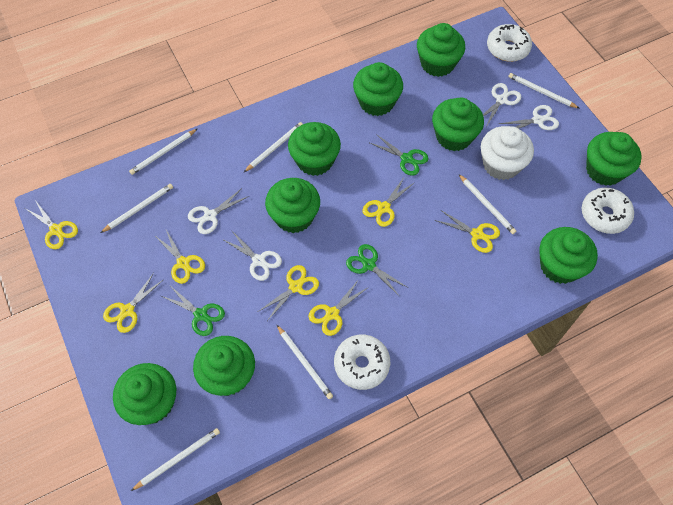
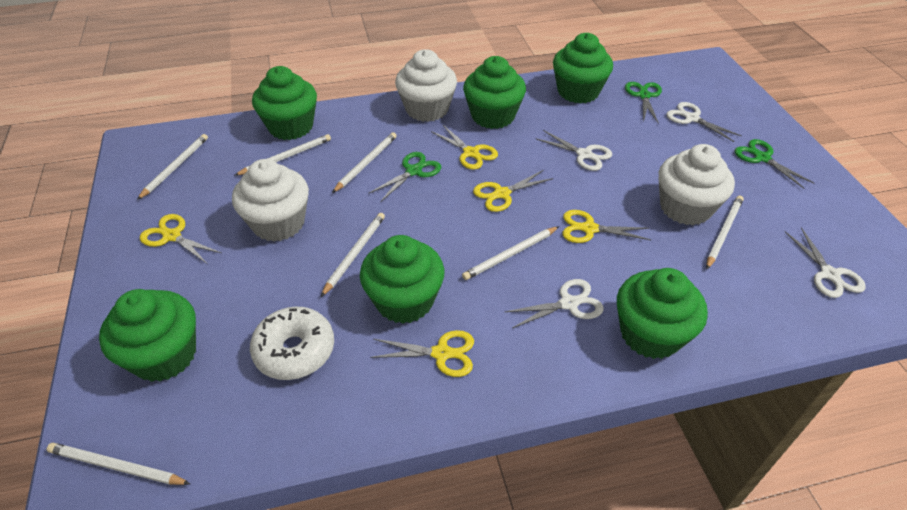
green cupcake: [113,363,176,425] [193,336,255,396] [265,178,320,233] [288,122,341,176] [353,62,403,116] [417,23,465,77] [432,97,484,151] [539,227,598,284] [586,132,642,186] = 9 -> [99,289,196,382] [252,66,317,140] [360,235,444,324] [463,56,526,129] [553,33,613,104] [617,268,708,359] = 6
white cupcake: [481,126,534,180] = 1 -> [232,159,309,242] [395,49,457,122] [659,144,735,225] = 3
white donut: [334,335,390,390] [487,24,532,62] [582,188,634,234] = 3 -> [250,307,334,380] = 1
yellow scissors: [25,200,78,249] [103,273,163,333] [154,230,205,284] [258,265,319,321] [309,279,369,336] [363,176,415,227] [435,210,500,253] = 7 -> [140,214,221,264] [370,330,474,377] [431,125,498,170] [473,170,553,212] [562,210,651,243] = 5

